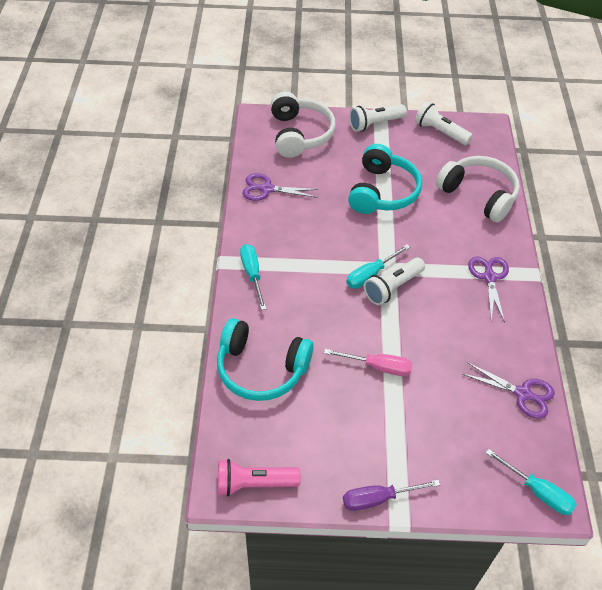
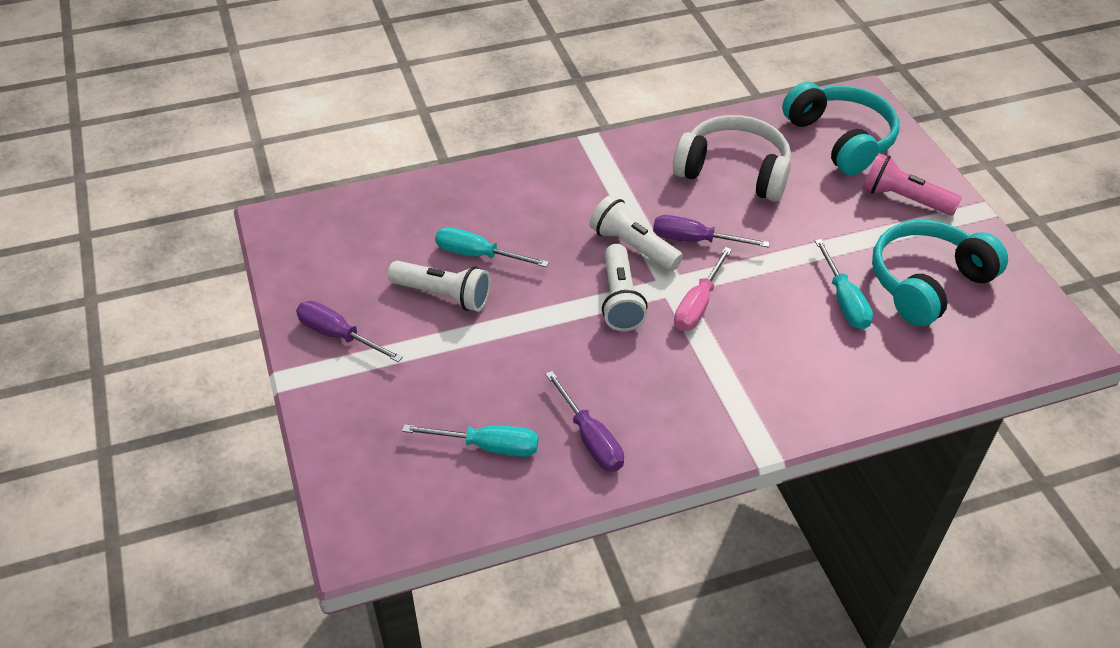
purple scissors: [242,173,319,201] [462,362,555,419] [468,257,509,323] = 3 -> none = 0
purple screwdriver: [343,480,440,511] = 1 -> [296,301,403,362] [545,371,624,472] [653,215,770,248] = 3
white headphones: [271,92,336,158] [436,156,520,222] = 2 -> [673,115,791,202] = 1

